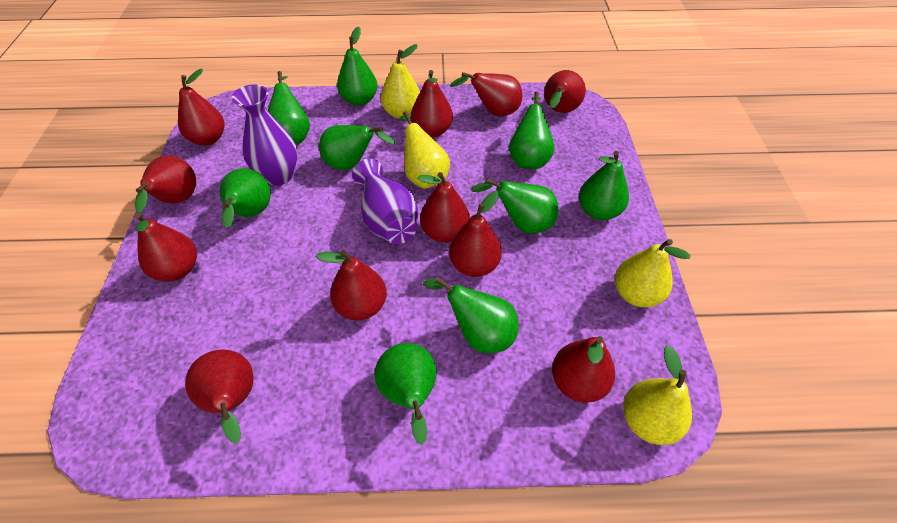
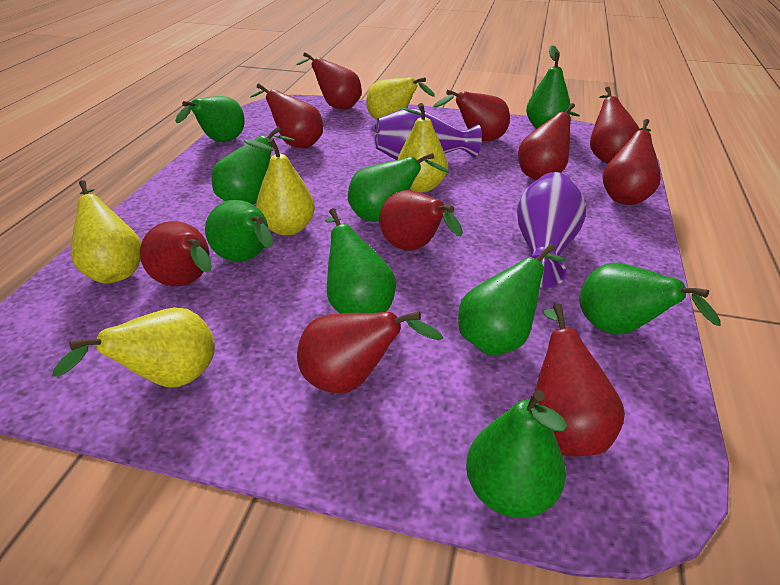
red pear: [135,156,196,213] [135,213,197,281] [178,69,224,145] [185,349,254,443] [316,250,387,320] [411,70,453,137] [418,172,470,243] [449,191,502,277] [450,72,522,116] [544,70,586,113] [552,336,615,403] = 11 -> [140,221,212,286] [250,83,323,148] [296,52,362,110] [297,311,443,393] [379,190,463,251] [433,90,510,141] [518,103,580,180] [535,304,625,457] [590,86,639,164] [603,119,661,205] = 10
yellow pear: [381,44,420,119] [400,111,450,189] [615,239,691,307] [623,345,692,445] = 4 -> [52,307,215,387] [71,180,141,284] [244,138,315,236] [366,77,435,120] [397,103,448,192] = 5

